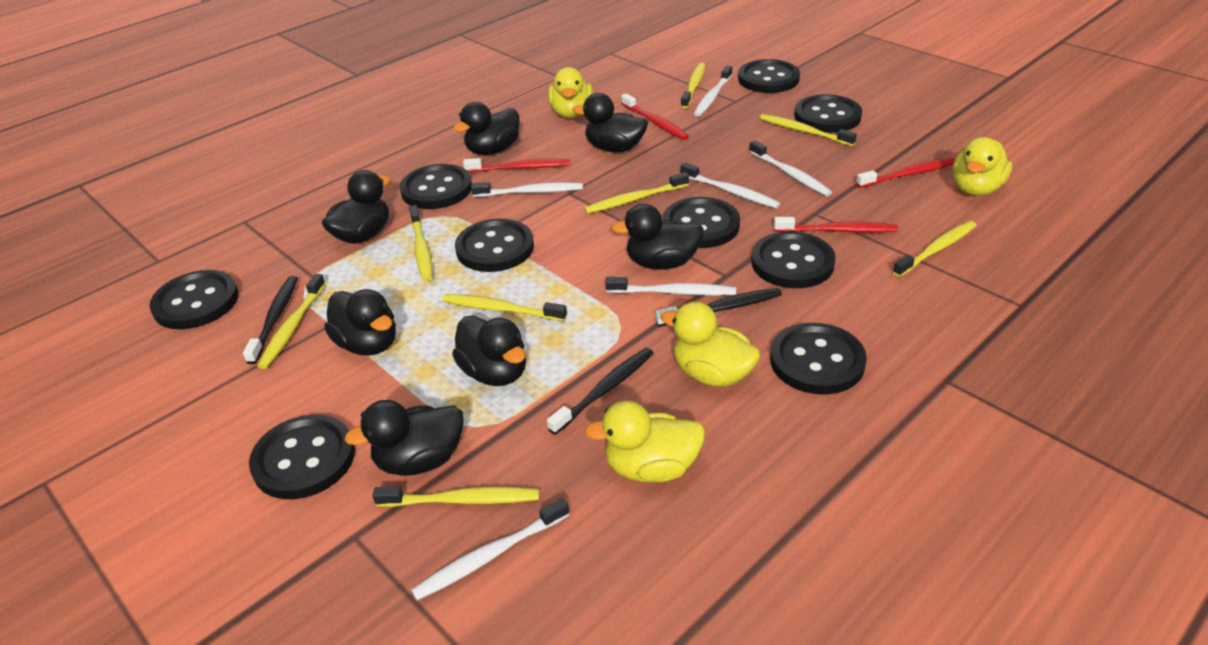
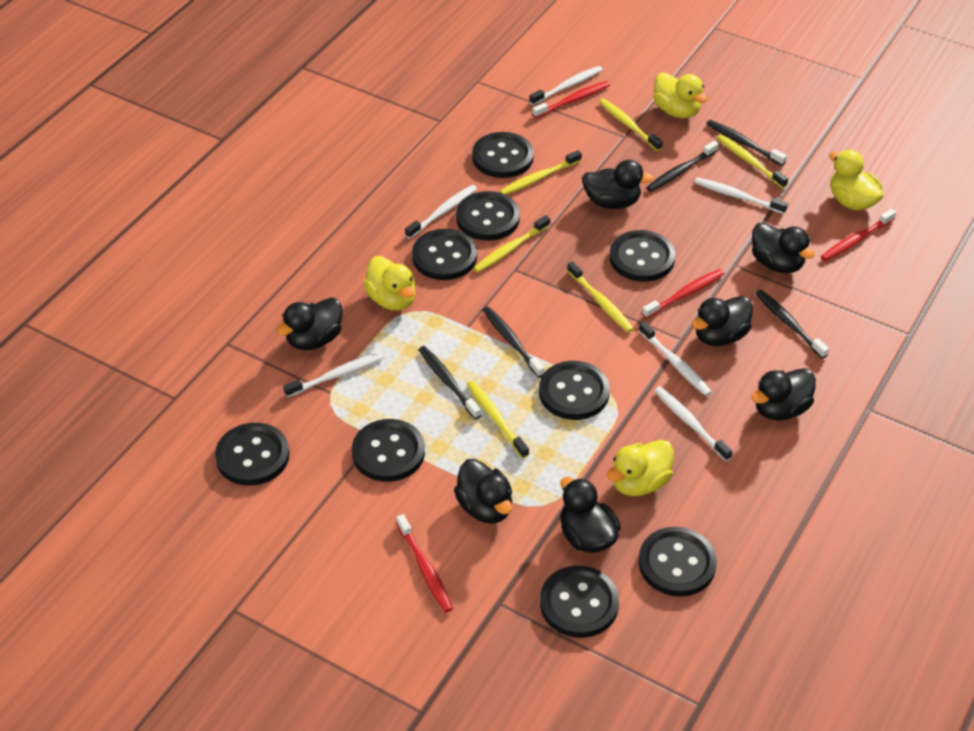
black toothbrush: [243,276,298,364] [547,348,654,435] [655,288,782,327] = 3 -> [419,346,482,419] [483,306,545,378] [646,141,719,192] [706,120,787,166] [755,290,829,359] = 5
yellow toothbrush: [257,274,326,369] [373,486,539,507] [409,205,433,282] [442,294,567,321] [584,172,689,214] [681,63,705,109] [759,114,857,146] [892,221,977,277] = 8 -> [466,380,529,459] [473,215,550,273] [500,150,582,195] [567,261,634,333] [599,98,663,151] [717,134,788,188] = 6

